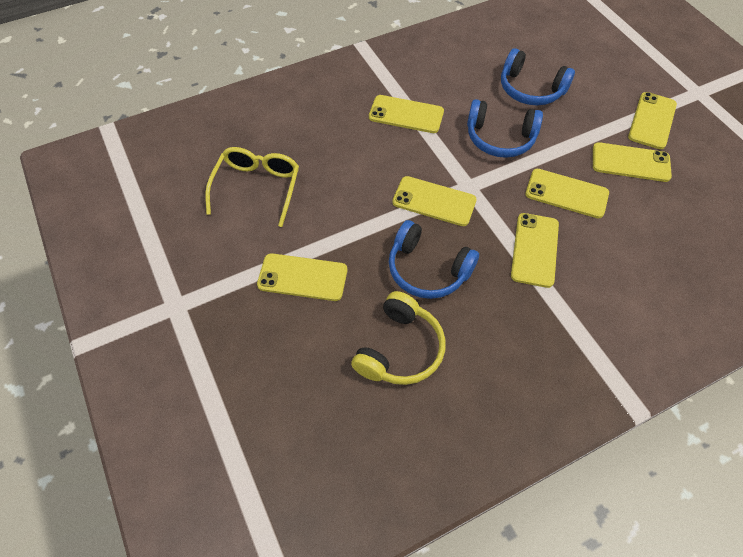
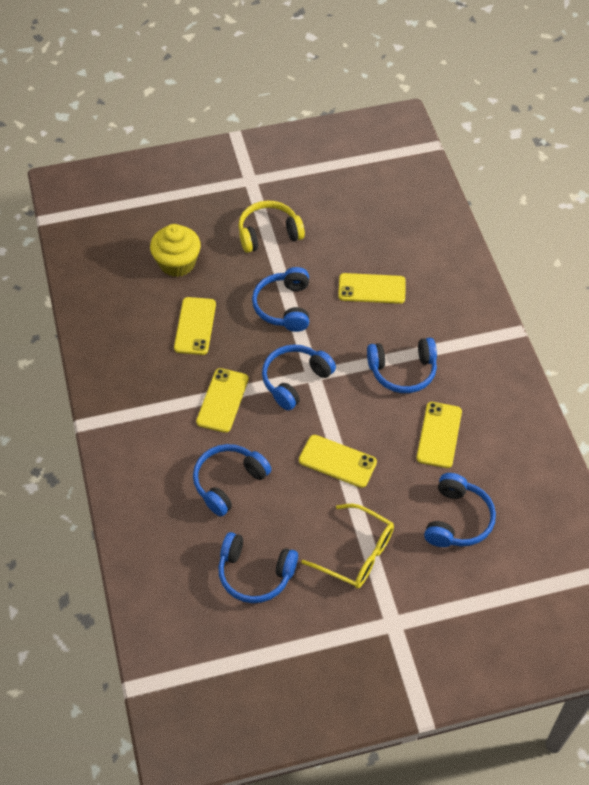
blue headphones: [389,220,479,299] [467,99,543,158] [501,48,575,105] = 3 -> [193,444,271,516] [218,532,298,603] [252,267,309,332] [262,344,336,411] [367,338,437,393] [424,473,496,547] = 6
yellow cupcake: none = 0 -> [150,224,201,277] = 1
yellow phone: [257,253,347,301] [369,95,444,133] [392,176,477,226] [511,213,559,288] [525,169,609,218] [593,142,672,182] [628,92,677,149] = 7 -> [174,297,216,355] [196,368,249,433] [299,435,377,488] [338,273,406,304] [416,402,462,468] = 5

